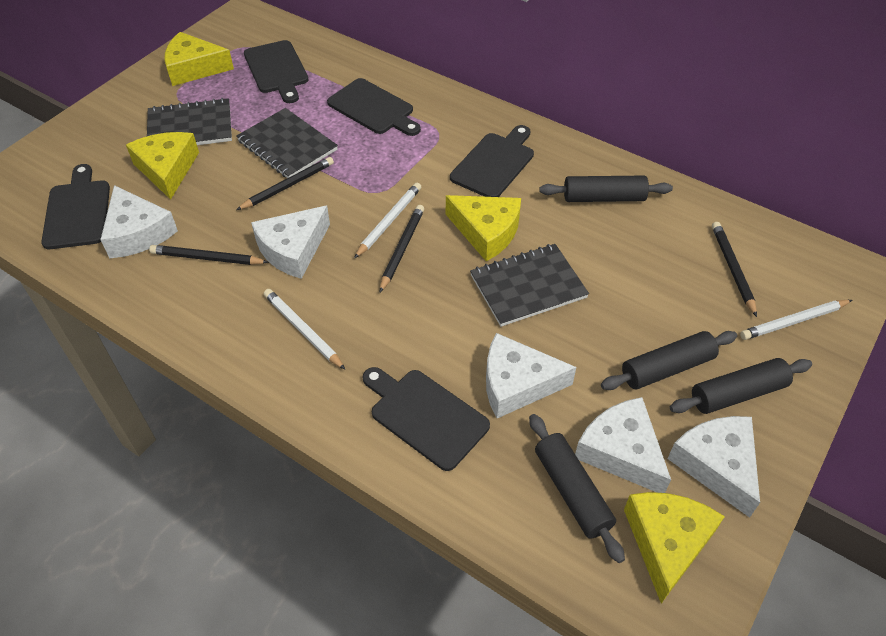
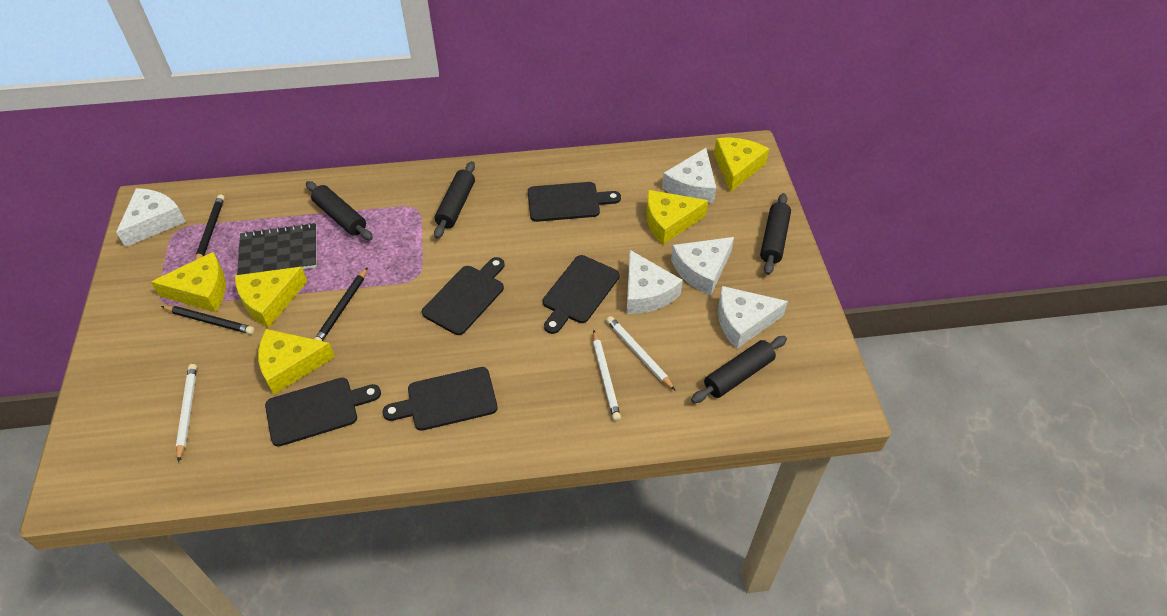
black notebook: [147,98,232,145] [236,108,338,178] [470,244,589,327] = 3 -> [237,223,317,275] = 1
black pencil: [149,245,269,265] [236,157,334,210] [380,205,424,292] [712,222,757,317] = 4 -> [161,306,254,334] [196,194,224,260] [314,267,368,341] = 3
yellow cheese: [126,132,199,200] [164,32,234,86] [446,195,521,261] [624,492,725,603] = 4 -> [151,252,226,312] [235,267,307,328] [258,329,335,395] [646,190,708,245] [714,137,769,192] = 5

